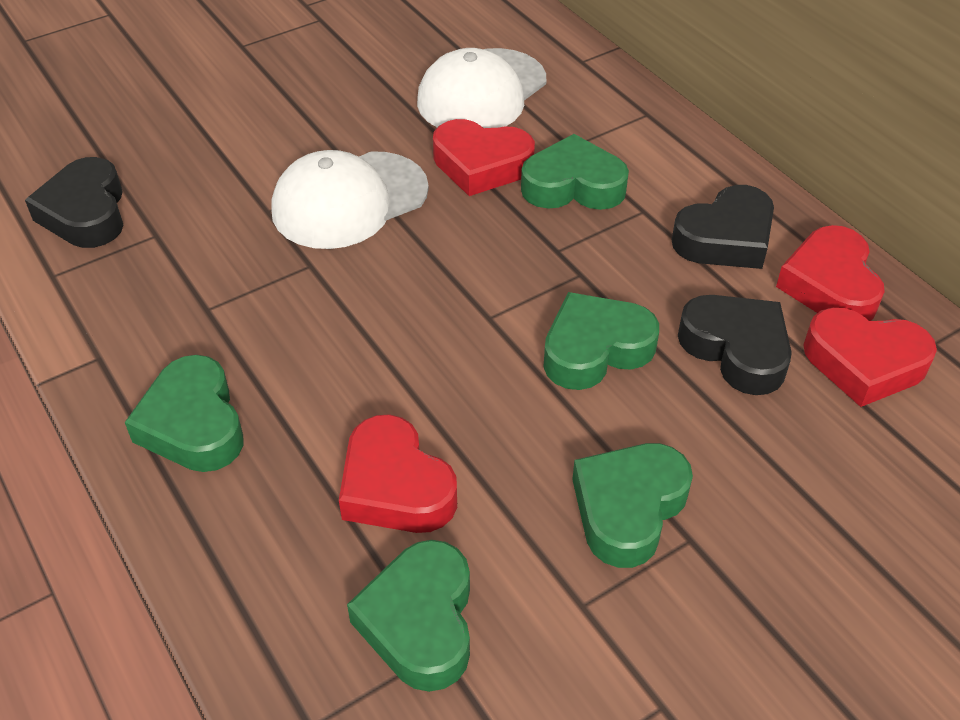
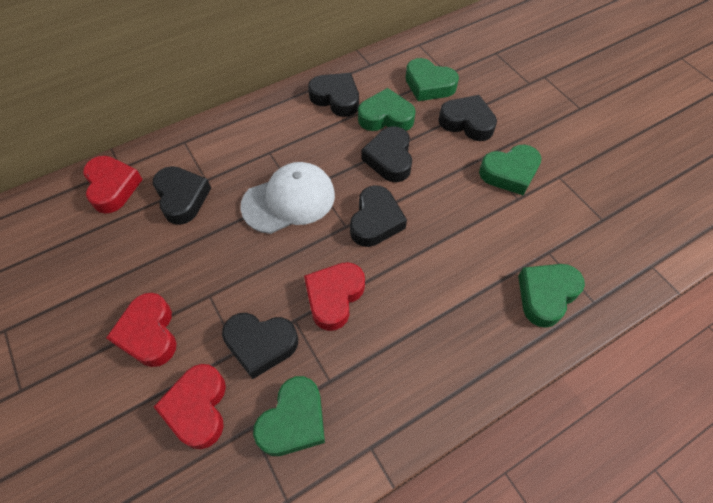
black heart: [25,157,123,248] [672,185,774,269] [678,295,792,395] = 3 -> [153,166,211,225] [222,313,298,379] [308,73,359,117] [350,185,407,247] [361,126,412,182] [438,95,497,141] = 6
white cap: [271,150,429,249] [417,48,546,128] = 2 -> [240,162,335,234] = 1

